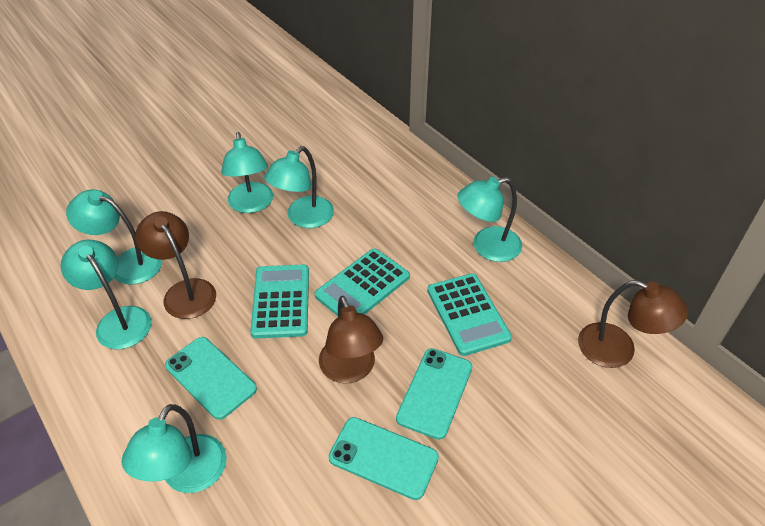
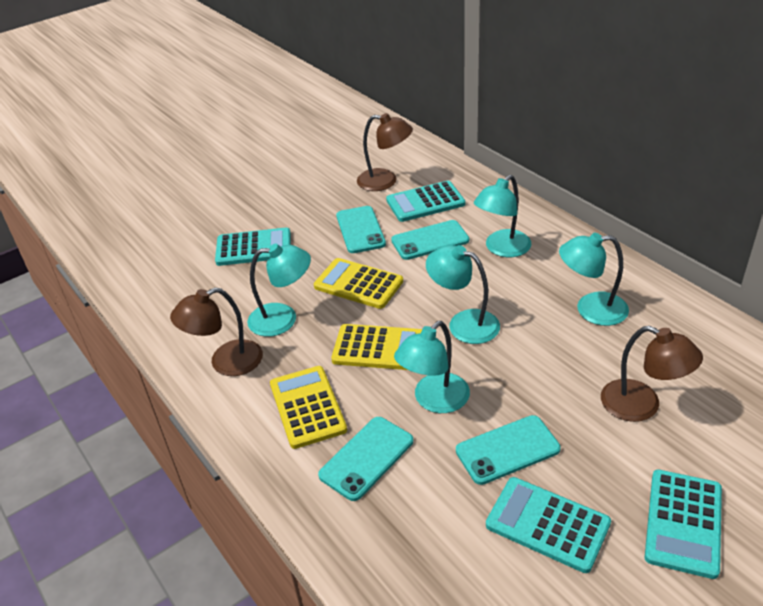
turquoise calculator: [250,265,309,338] [315,248,410,316] [427,273,512,356] = 3 -> [215,228,291,266] [386,181,465,222] [486,477,611,573] [645,470,722,579] = 4
turquoise lamp: [61,240,152,349] [66,189,162,284] [122,404,227,493] [221,132,273,213] [264,146,334,228] [457,177,522,262] = 6 -> [247,243,311,337] [394,321,470,413] [426,245,500,344] [474,175,531,257] [559,233,629,326] = 5
turquoise phone: [165,337,257,420] [329,417,439,500] [396,348,472,440] = 3 -> [318,417,413,501] [336,206,386,253] [391,220,469,260] [456,415,561,485] = 4
yellow calculator: none = 0 -> [270,366,347,449] [314,258,403,309] [331,324,422,370] = 3

